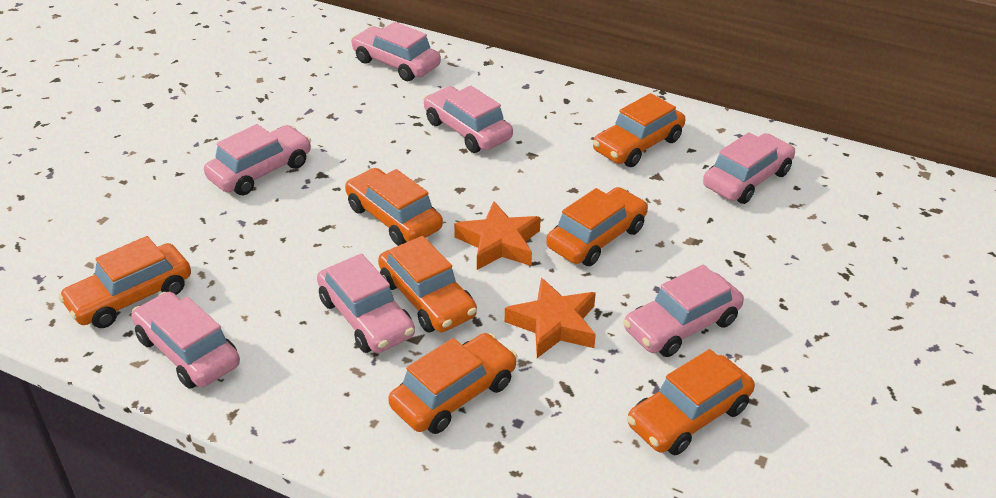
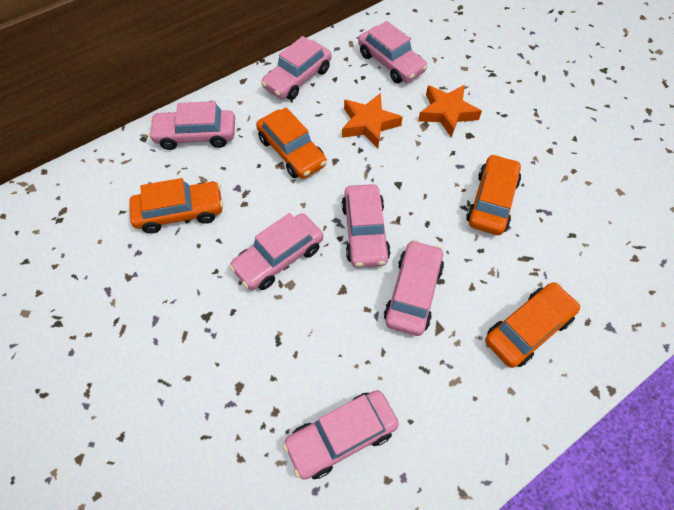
orange car: [58,236,191,328] [345,168,443,246] [378,236,477,332] [388,333,517,434] [546,187,648,266] [593,93,685,167] [627,349,755,455] = 7 -> [129,178,223,234] [256,107,327,179] [466,154,521,235] [485,282,580,368] = 4

